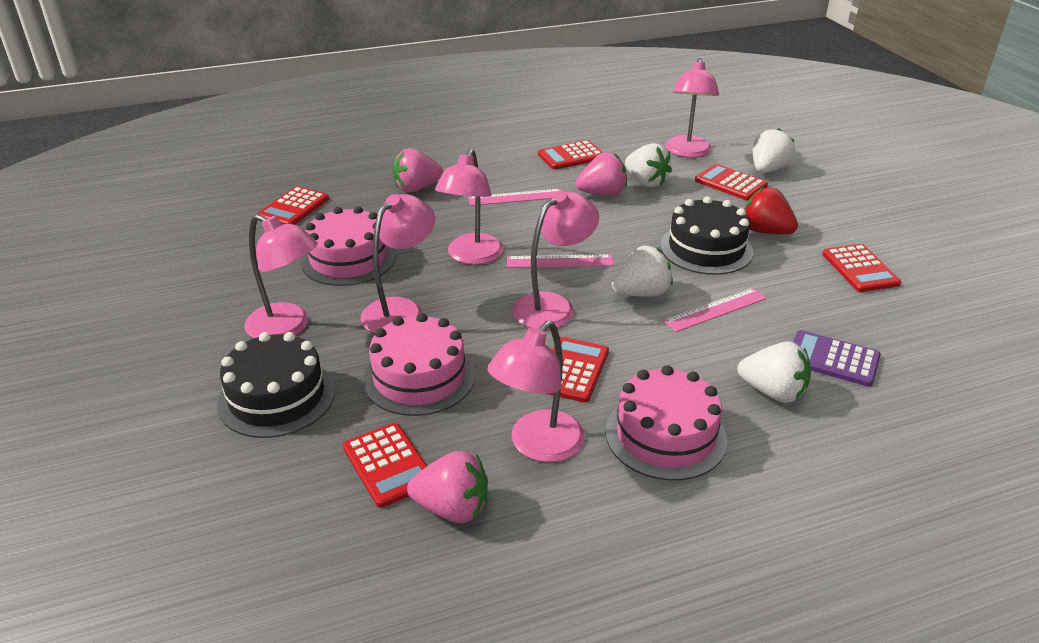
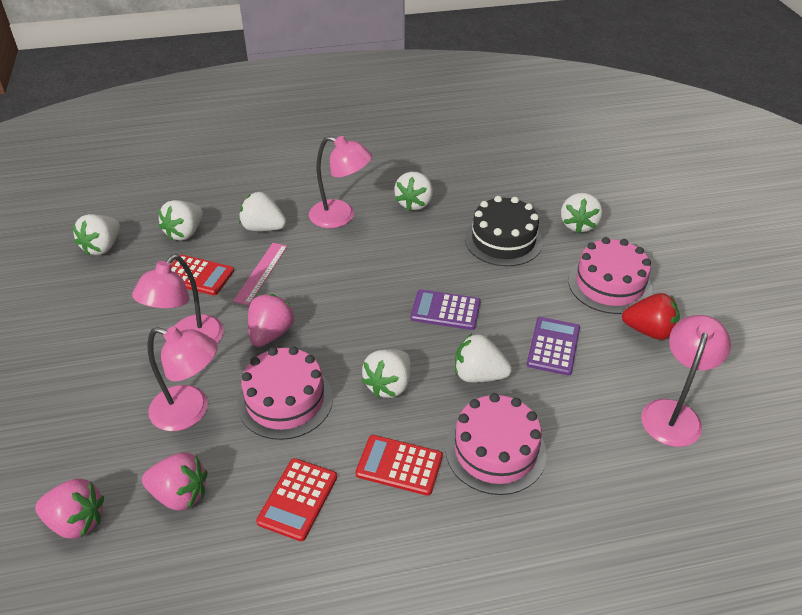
black cake: [217,332,335,438] [660,196,753,275] = 2 -> [465,196,543,266] = 1
pink lamp: [244,214,318,338] [360,194,435,333] [435,149,504,265] [487,321,585,462] [512,191,599,329] [665,58,719,158] = 6 -> [132,254,224,344] [148,327,218,431] [309,136,372,228] [641,315,731,447] = 4
pink ruler: [468,189,561,206] [507,254,614,268] [663,288,767,332] = 3 -> [233,243,287,305] = 1
purple calculator: [793,330,881,387] = 1 -> [410,289,481,330] [527,317,580,376] = 2
red calculator: [257,186,329,225] [343,423,427,508] [538,140,603,170] [549,337,609,403] [695,164,768,200] [822,244,901,292] = 6 -> [171,255,234,295] [256,458,337,541] [356,435,443,496] = 3
white strawberry: [612,246,673,297] [625,143,672,187] [737,342,811,403] [753,128,795,173] = 4 -> [73,214,120,255] [158,200,203,241] [239,192,286,231] [361,349,411,398] [394,172,433,211] [455,333,512,383] [561,193,602,233] = 7

